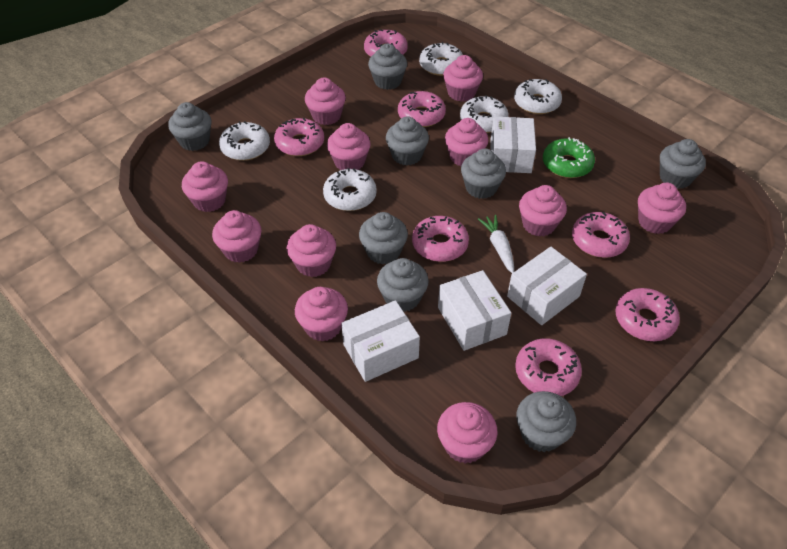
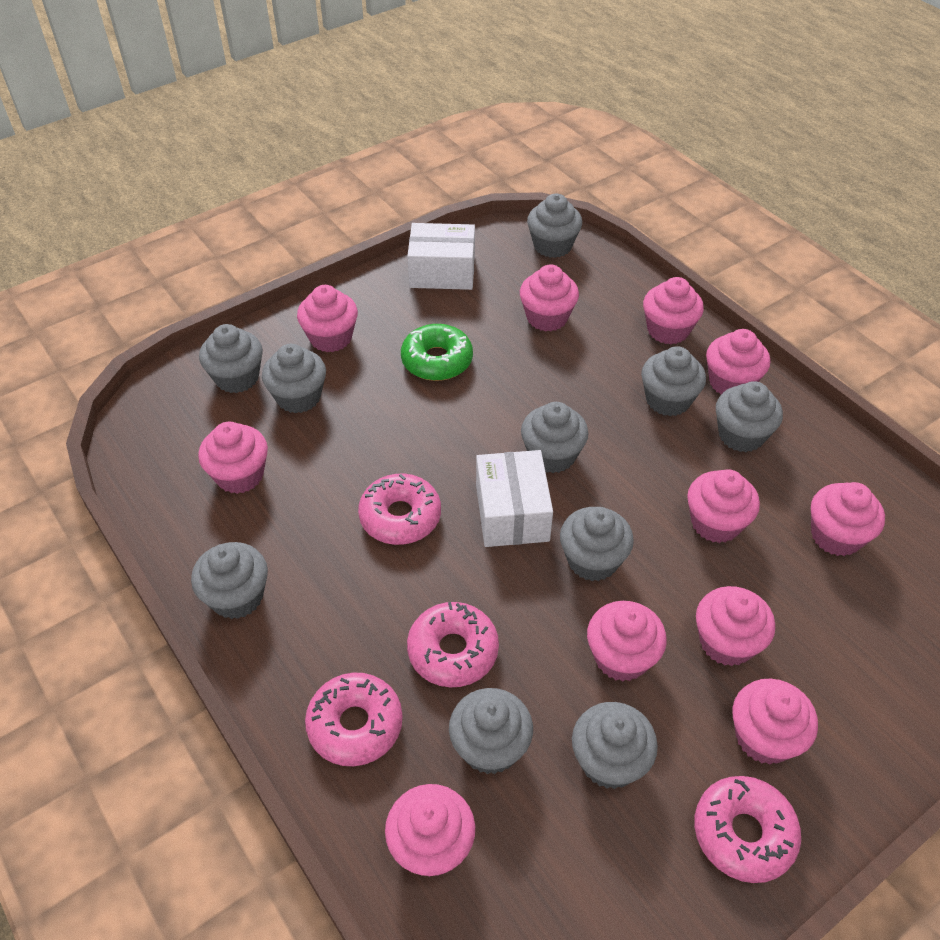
grey cupcake: [168,102,211,151] [359,212,408,264] [368,44,407,90] [377,258,429,312] [386,116,429,165] [461,149,506,199] [516,391,576,452] [660,139,706,189] = 8 -> [191,542,268,619] [199,324,263,393] [262,344,326,413] [449,688,533,774] [521,402,589,473] [527,194,582,258] [560,507,634,581] [572,702,658,789] [641,346,706,416] [716,381,783,452] = 10
pink donut: [274,118,324,156] [364,29,408,57] [398,91,446,127] [412,216,469,262] [515,338,582,396] [572,212,630,258] [615,288,680,341] = 7 -> [305,672,403,766] [358,474,441,545] [407,602,499,687] [694,776,801,883] = 4
white box: [341,300,420,382] [438,270,511,351] [490,116,536,173] [507,247,587,325] = 4 -> [407,223,475,290] [476,450,553,547] = 2
white carrot: [478,215,514,273] = 1 -> none = 0
white donut: [219,121,270,161] [323,168,377,211] [419,42,463,76] [460,95,509,133] [514,79,562,114] = 5 -> none = 0

